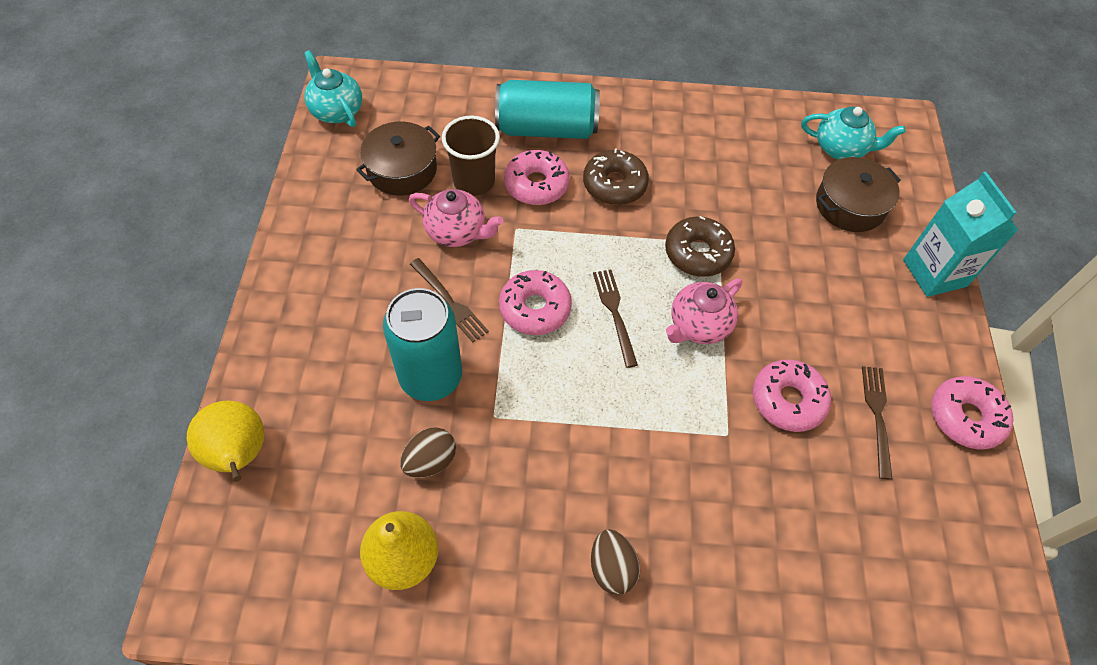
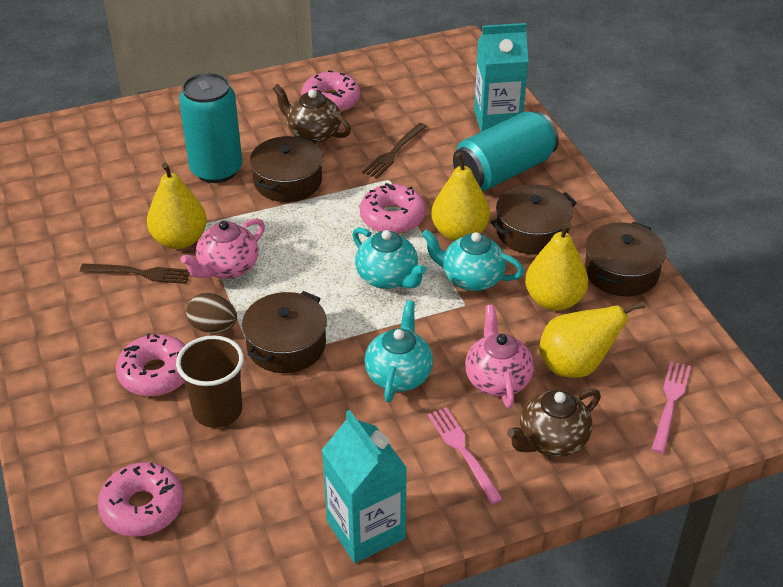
brown donut: [583,148,649,205] [665,216,735,277] = 2 -> none = 0
brown egg: [400,427,456,478] [591,529,640,595] = 2 -> [186,293,237,333] = 1
brown fork: [410,258,489,342] [593,270,638,368] [862,366,892,480] = 3 -> [80,264,190,284] [362,123,427,179] = 2
brown pot: [356,121,440,195] [816,157,901,232] = 2 -> [242,291,327,373] [250,136,323,202] [491,184,577,255] [585,222,666,296] = 4
brown teapot: none = 0 -> [273,84,351,144] [507,389,601,457] = 2
pink fork: none = 0 -> [428,407,503,505] [651,361,691,454] = 2
turquoise carton: [903,172,1018,297] = 1 -> [322,410,407,563] [474,23,528,132] = 2
turquoise teapot: [304,50,362,127] [802,107,905,160] = 2 -> [352,227,427,289] [364,300,433,402] [422,229,524,291] = 3
yellow pear: [187,401,265,482] [360,511,438,590] = 2 -> [147,163,207,249] [431,152,490,241] [525,222,588,311] [539,301,645,378] = 4

